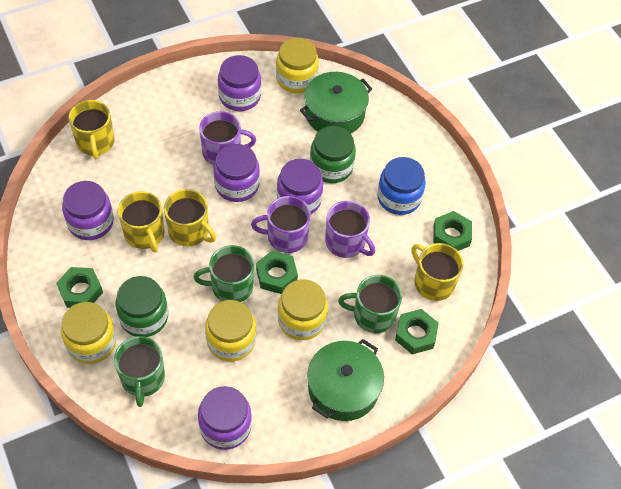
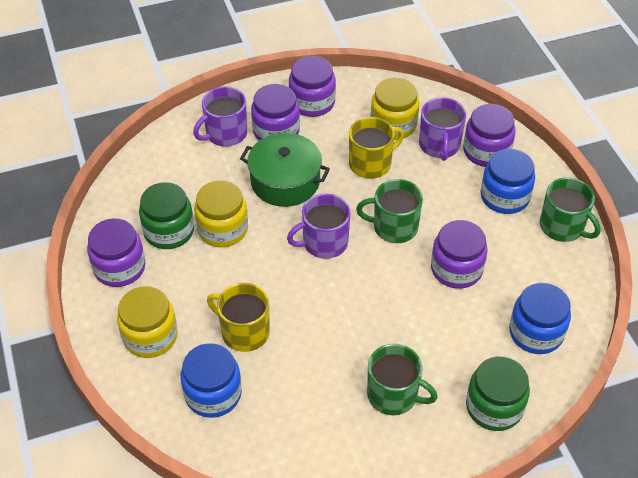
blue jar: [377,157,426,215] = 1 -> [181,343,242,418] [480,149,535,214] [509,283,571,354] = 3
green nut: [56,267,103,308] [256,250,298,294] [395,309,439,354] [433,211,472,251] = 4 -> none = 0
green pot: [300,72,372,133] [307,339,384,421] = 2 -> [240,133,330,207] = 1
yellow jar: [61,302,116,364] [205,300,256,362] [276,38,319,93] [278,279,328,340] = 4 -> [117,286,178,358] [194,180,248,247] [370,78,419,140] = 3
yellow mug: [69,100,115,159] [118,191,165,253] [164,189,216,247] [411,243,463,301] = 4 -> [207,283,270,352] [349,117,404,179] = 2

